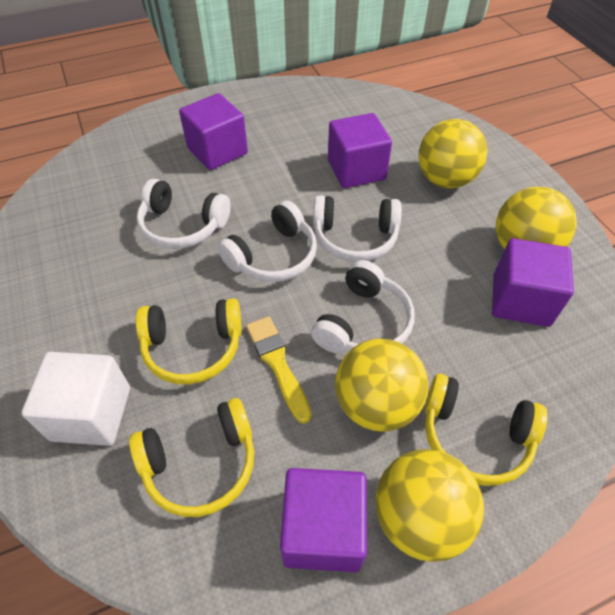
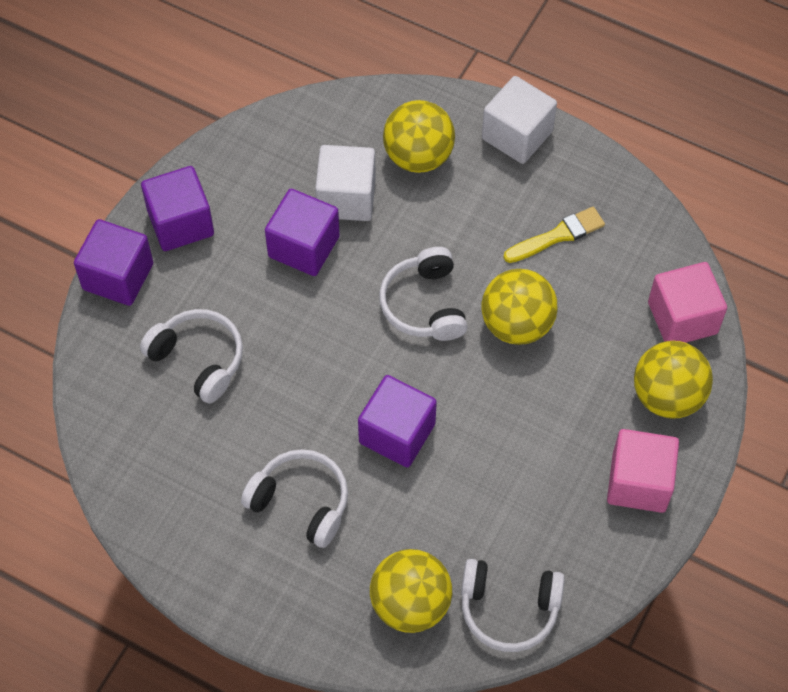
pink cube: none = 0 -> [607,429,679,513] [648,262,727,343] = 2
white cube: [21,352,130,446] = 1 -> [315,145,376,221] [482,76,557,164] = 2
yellow headphones: [129,398,254,517] [136,298,242,385] [425,374,548,486] = 3 -> none = 0

